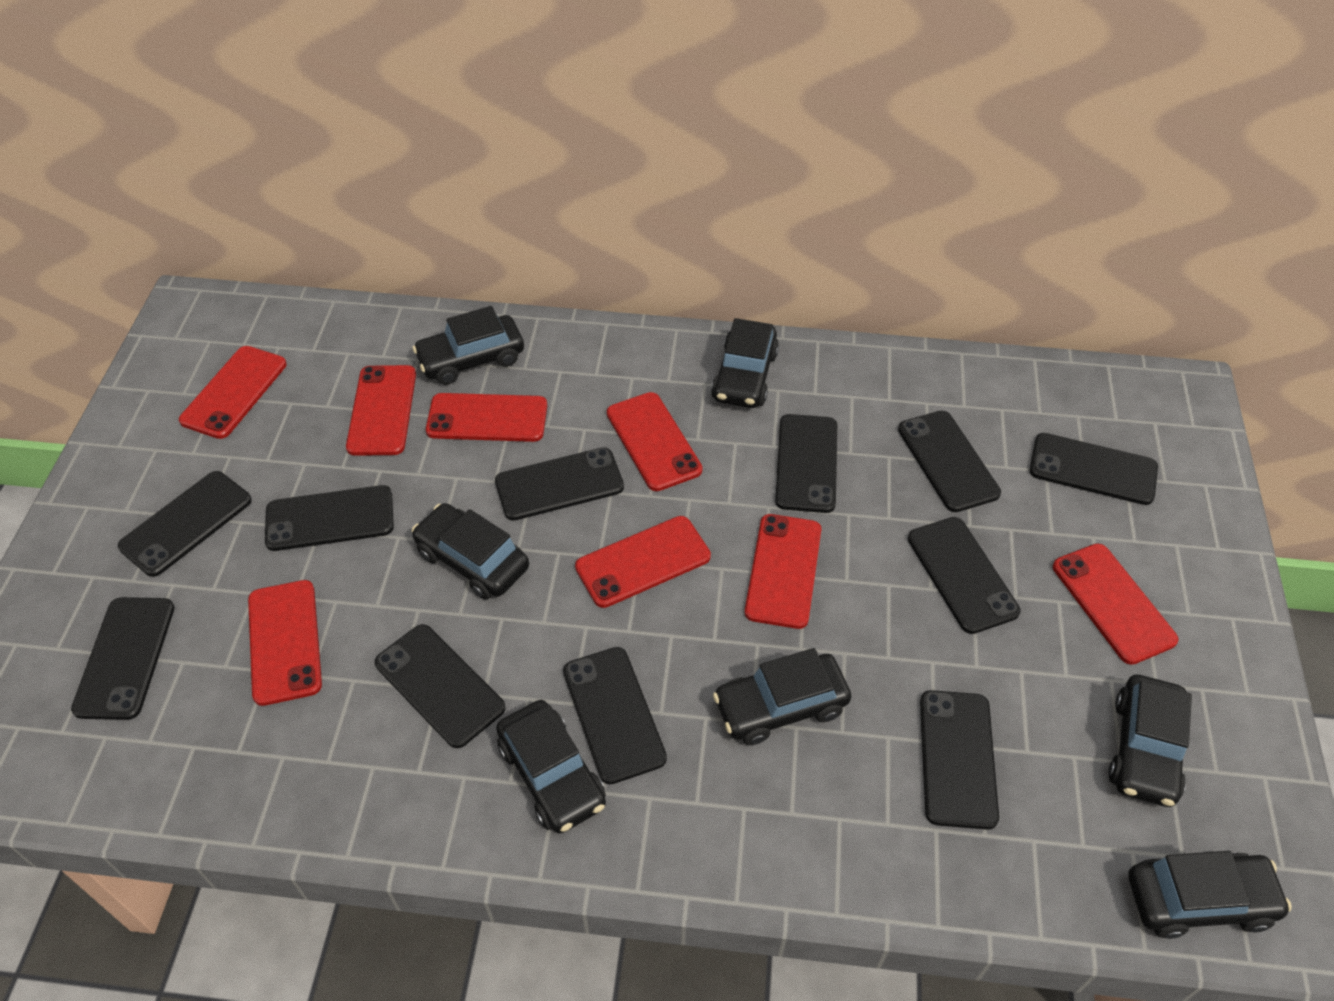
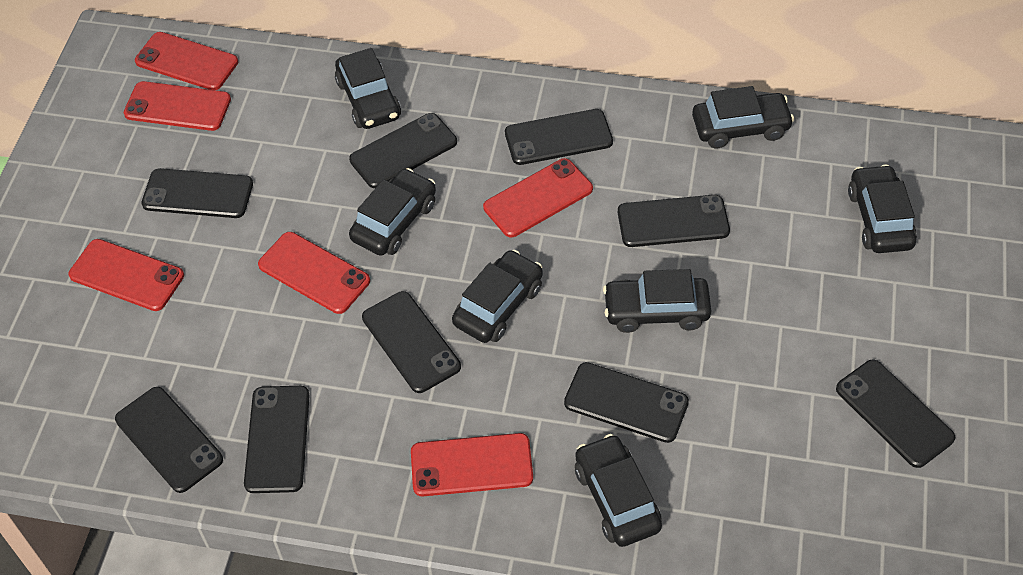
black phone: [71,597,175,720] [118,471,252,577] [265,485,394,551] [375,624,506,748] [495,447,624,521] [563,647,667,784] [775,414,837,513] [898,411,1001,512] [908,517,1021,634] [920,690,999,830] [1030,433,1158,505] = 11 -> [115,387,223,493] [141,168,253,218] [244,386,310,493] [349,113,457,188] [362,291,461,393] [505,109,613,165] [564,362,689,443] [618,195,730,247] [836,360,955,468] = 9
red phone: [179,346,287,439] [248,580,322,706] [346,365,416,456] [426,393,547,442] [575,516,711,608] [607,392,703,491] [745,514,822,629] [1053,543,1179,665] = 8 -> [69,239,184,311] [124,81,231,131] [135,32,238,90] [258,232,370,314] [411,433,533,496] [483,158,593,237] = 6

